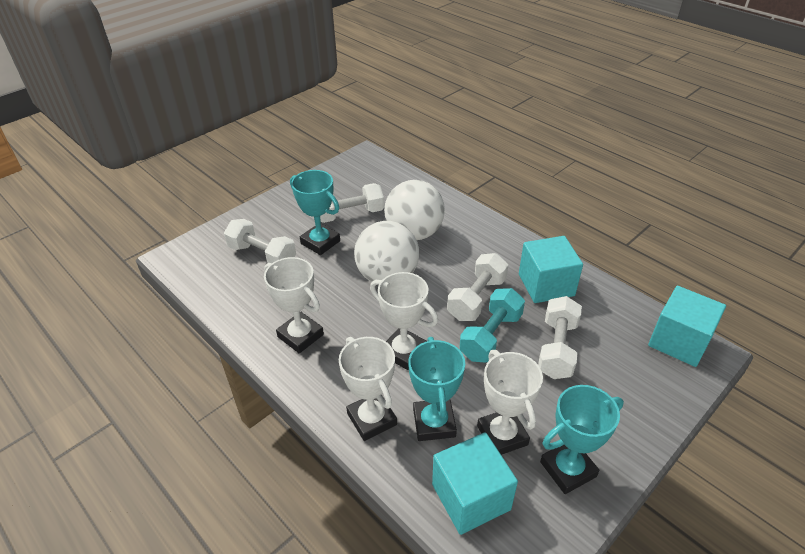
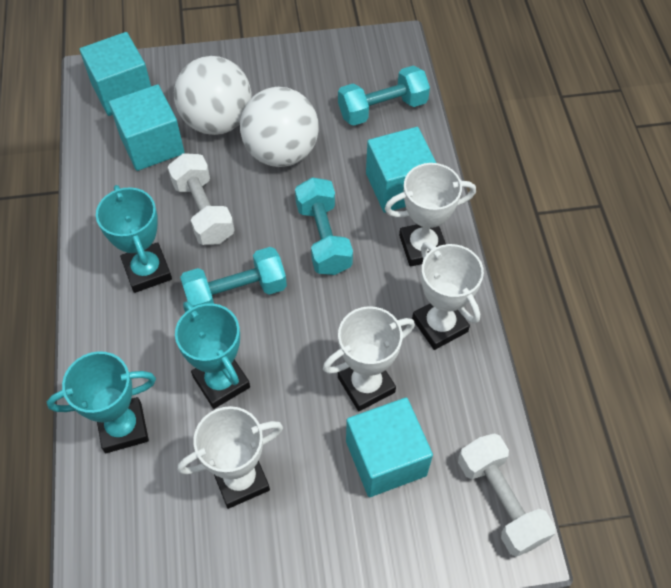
turquoise cube: [432,432,518,535] [519,236,583,303] [648,286,726,367] = 3 -> [80,32,151,116] [109,84,185,171] [346,397,433,497] [366,127,436,213] = 4
turquoise dumbbell: [459,288,525,362] = 1 -> [180,247,287,307] [295,177,353,275] [338,66,430,126] = 3
white dumbbell: [224,219,296,263] [320,183,384,223] [447,253,508,321] [538,296,582,379] = 4 -> [168,153,235,245] [458,433,555,557] = 2

